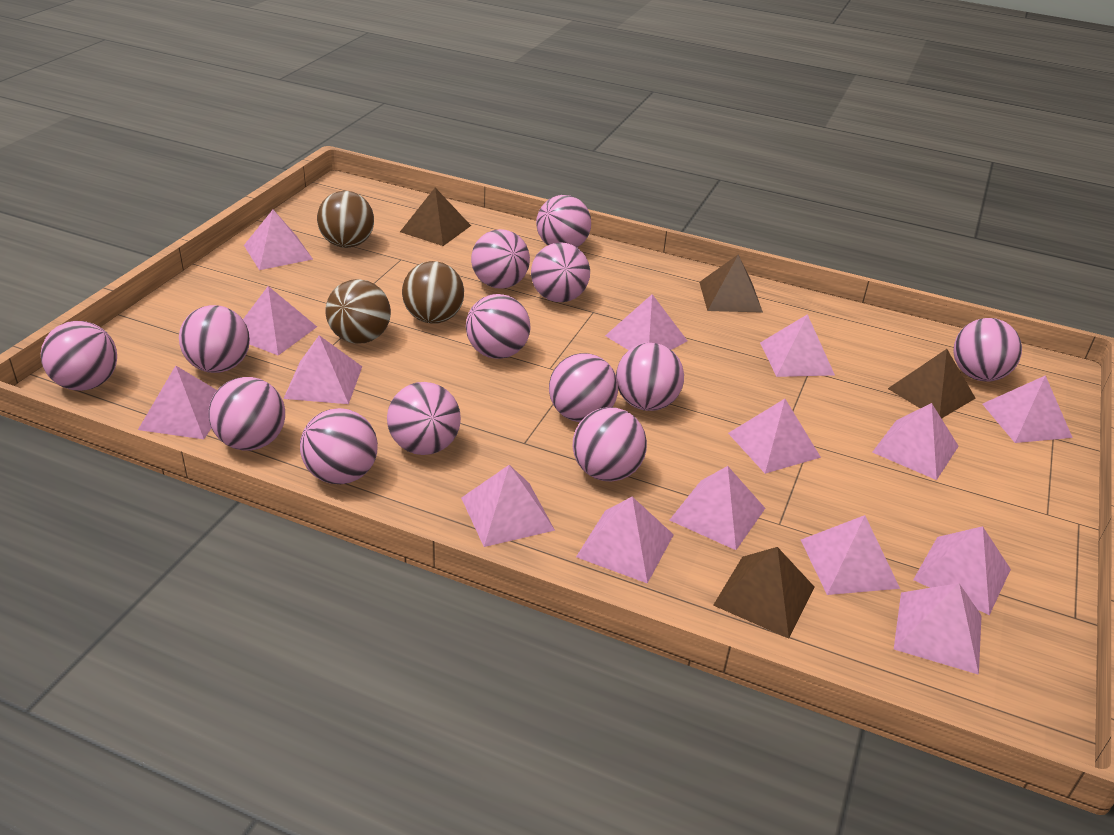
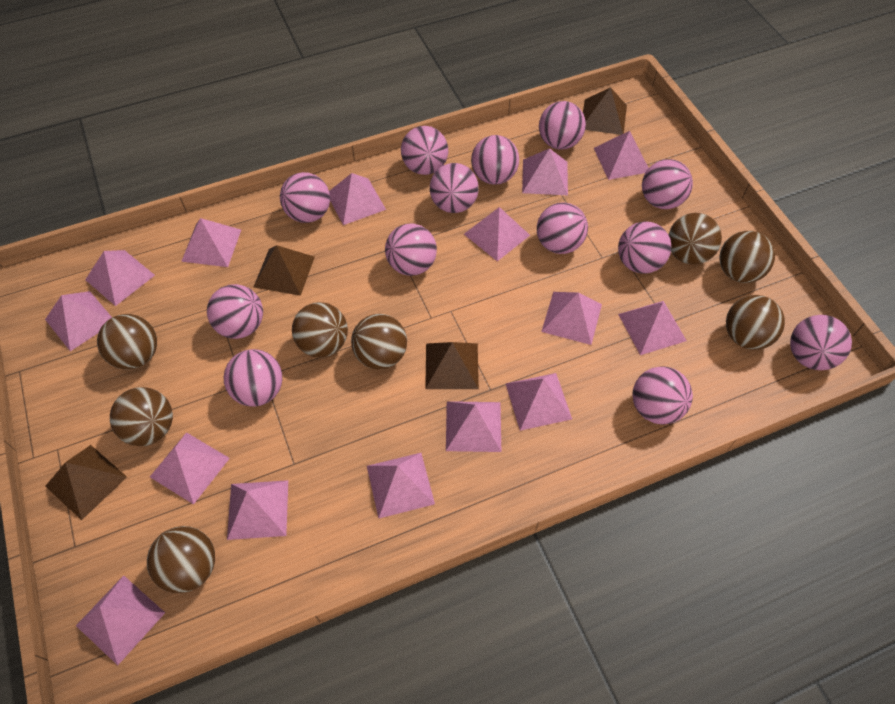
brown ball: [317,191,374,248] [326,279,391,344] [402,261,464,324] = 3 -> [97,314,157,370] [110,387,173,446] [147,526,215,593] [292,302,348,358] [351,314,407,370] [669,213,722,265] [719,231,775,283] [726,295,785,350] = 8

